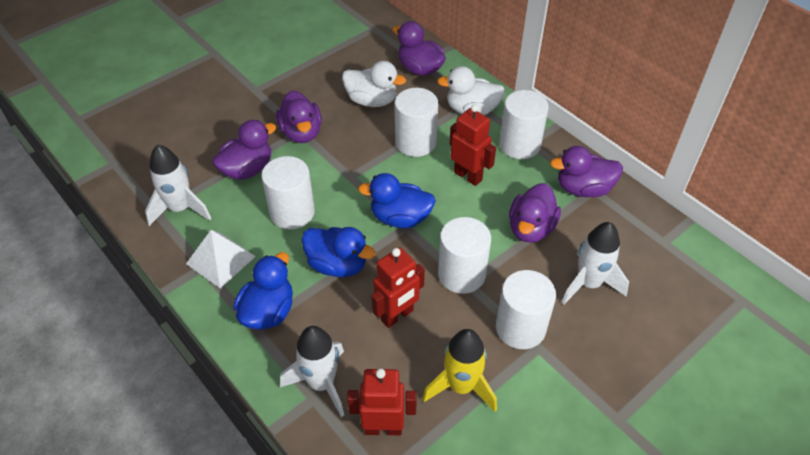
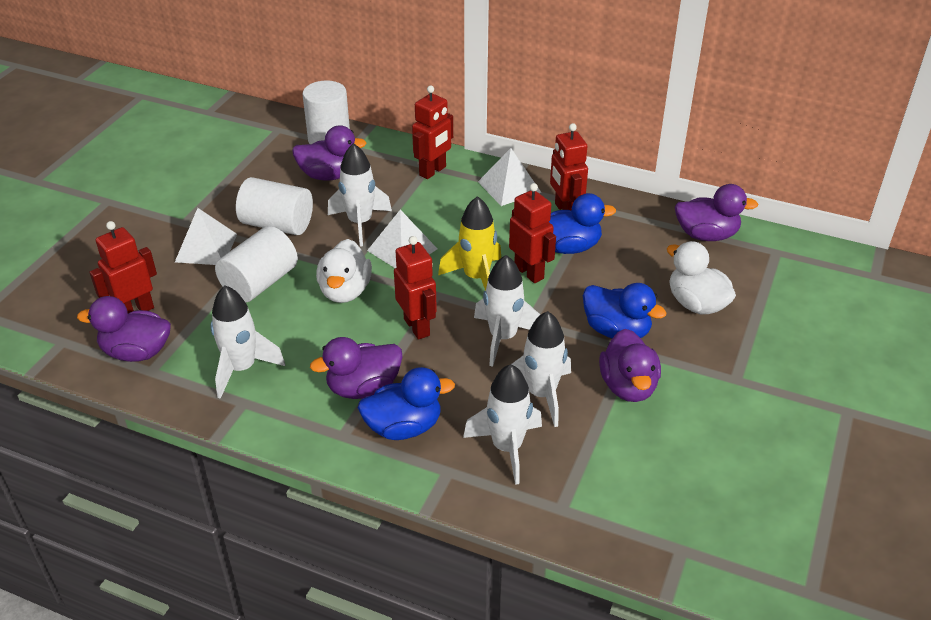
red robot: [347,369,417,435] [371,248,425,328] [450,104,496,186] = 3 -> [89,221,157,313] [394,236,437,340] [412,85,453,179] [509,183,556,283] [550,123,588,211] = 5
white cylinder: [261,156,315,229] [395,88,438,157] [438,217,491,294] [496,270,556,349] [499,90,549,159] = 5 -> [215,226,298,303] [236,177,313,235] [303,80,350,144] = 3
white pyramid: [186,230,256,289] = 1 -> [175,208,237,265] [367,210,437,268] [478,148,542,206] = 3
white rocket: [145,145,212,226] [280,326,344,417] [561,222,629,304] = 3 -> [210,286,285,399] [328,143,392,247] [463,364,542,485] [474,255,540,367] [512,311,571,427] = 5

